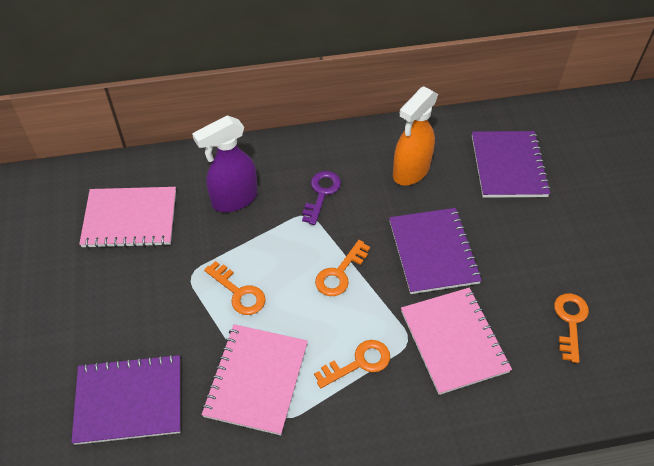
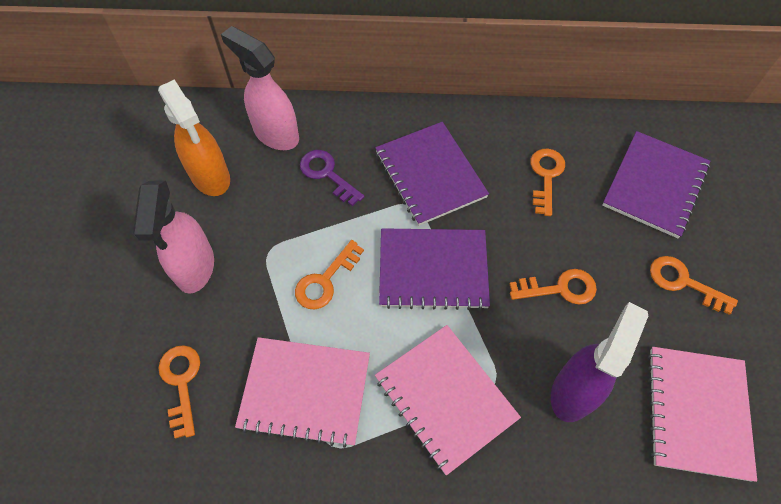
orange key: [204,261,265,315] [314,340,390,388] [315,240,370,296] [554,293,589,363] = 4 -> [158,345,200,439] [295,240,364,309] [510,269,597,304] [530,149,565,216] [650,256,738,315] = 5
pink spray bottle: none = 0 -> [133,180,214,293] [221,26,299,150] = 2

